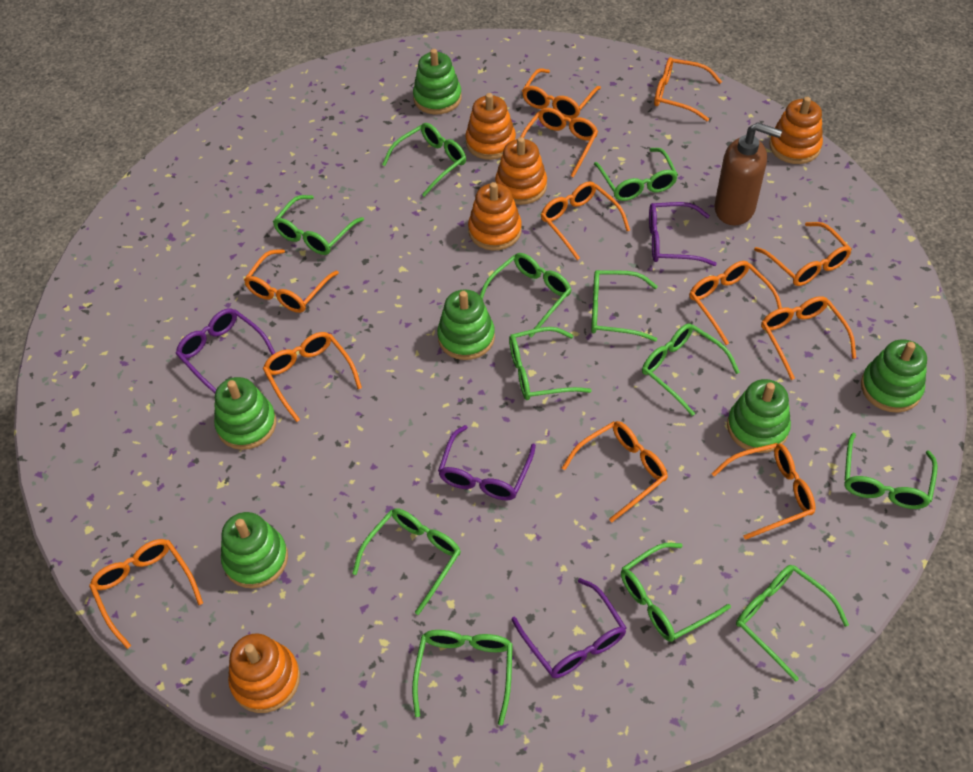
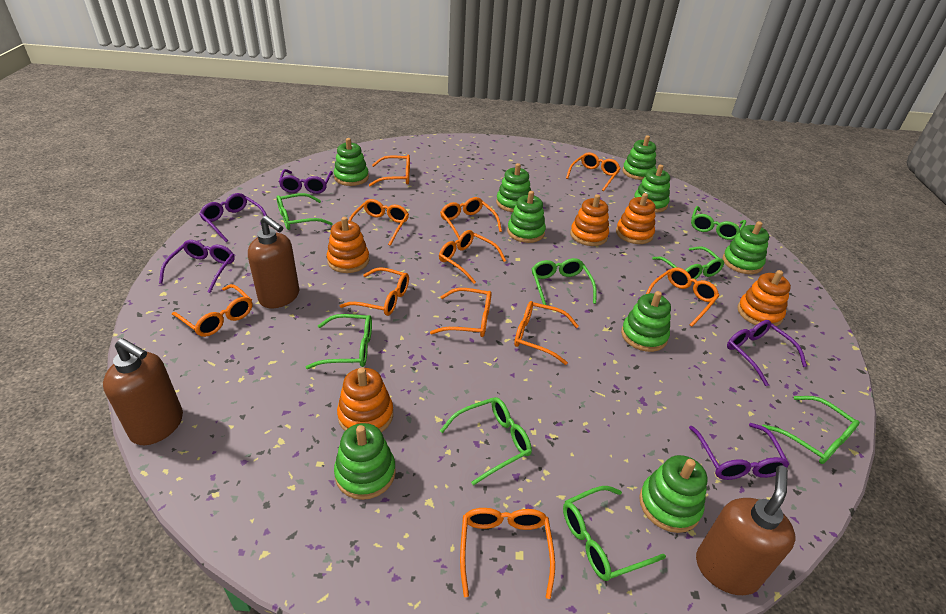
brown soap dispenser: [714,122,782,226] = 1 -> [103,338,183,445] [248,215,299,308] [696,465,796,595] = 3
green glasses: [273,195,364,255] [352,508,461,615] [382,123,466,197] [412,630,513,726] [480,253,571,338] [509,327,592,400] [591,270,658,342] [594,148,678,201] [621,543,731,642] [642,323,740,416] [736,565,849,682] [844,433,938,509] = 12 -> [277,193,333,230] [306,314,372,369] [440,397,532,486] [532,258,597,305] [563,486,666,581] [652,246,724,279] [691,206,746,240] [762,396,860,464] = 8
green stacking toy: [214,377,277,450] [221,512,288,588] [413,49,462,115] [437,289,495,360] [727,379,791,453] [861,339,927,413] = 6 -> [334,138,369,186] [334,423,396,500] [496,163,531,212] [507,191,546,243] [621,291,671,352] [622,135,656,180] [634,165,670,213] [639,455,707,533] [722,221,769,274] = 9
orange glasses: [89,539,203,649] [244,249,339,313] [263,332,362,422] [520,108,598,178] [522,68,601,119] [541,181,630,260] [562,421,668,522] [654,57,722,121] [689,261,782,345] [711,443,816,540] [754,222,852,286] [761,296,856,380] = 12 -> [172,284,252,337] [340,267,409,316] [348,199,409,246] [369,154,410,186] [430,288,491,337] [439,230,506,284] [440,197,502,239] [460,508,555,599] [514,301,579,365] [566,152,621,191] [646,267,719,327] = 11
purple glasses: [176,308,275,393] [438,425,536,500] [512,578,626,678] [649,202,717,266] = 4 -> [159,240,235,293] [199,193,267,242] [279,169,333,194] [689,423,789,480] [727,320,807,386] = 5

